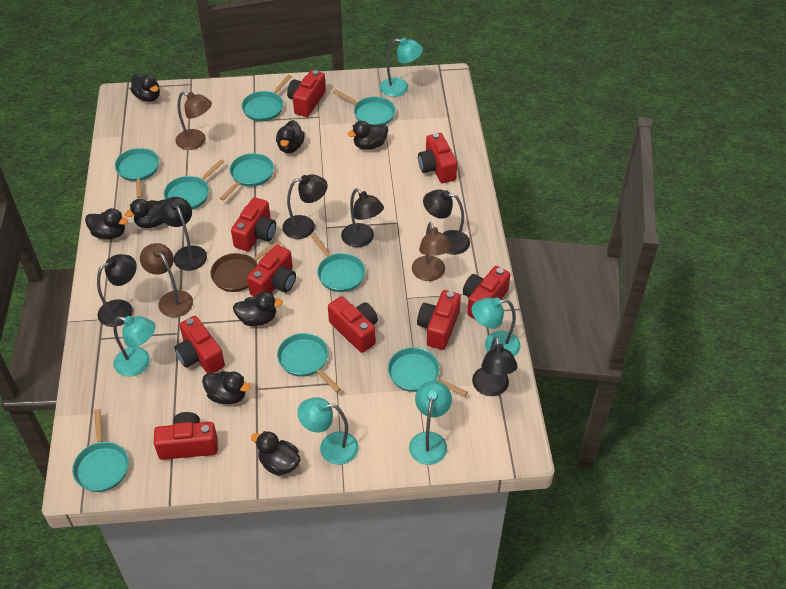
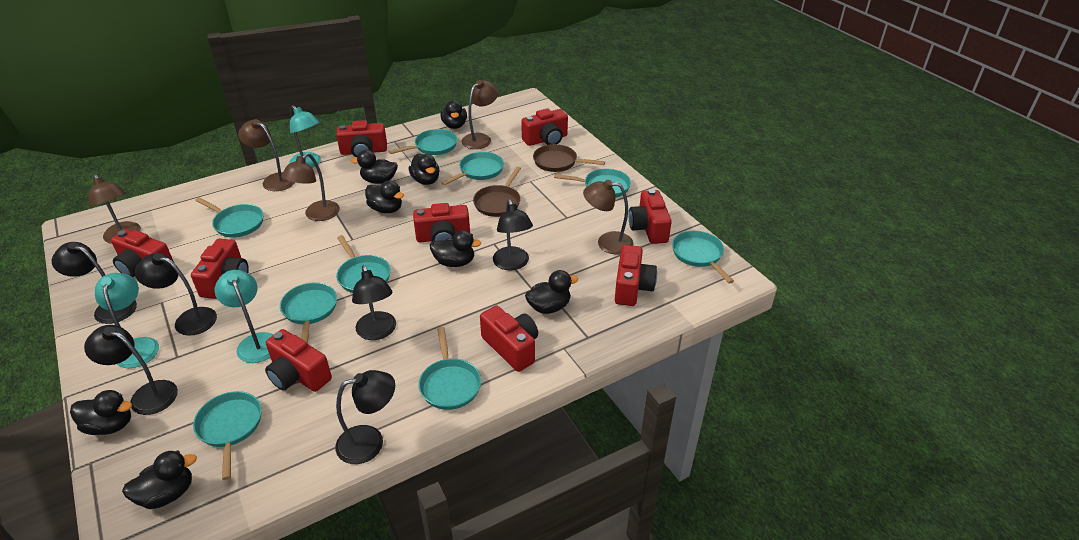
brown lamp: [140,243,193,317] [175,92,212,150] [412,222,452,281] = 3 -> [88,174,141,244] [238,119,295,191] [281,153,340,221] [462,80,499,149] [583,180,633,254] = 5
brown pan: [210,240,281,292] = 1 -> [473,167,521,217] [533,144,605,172] = 2
turquoise lamp: [113,316,155,377] [297,397,359,465] [380,38,423,97] [409,381,452,465] [472,297,521,357] = 5 -> [95,273,159,368] [215,270,274,363] [289,105,321,168] = 3

